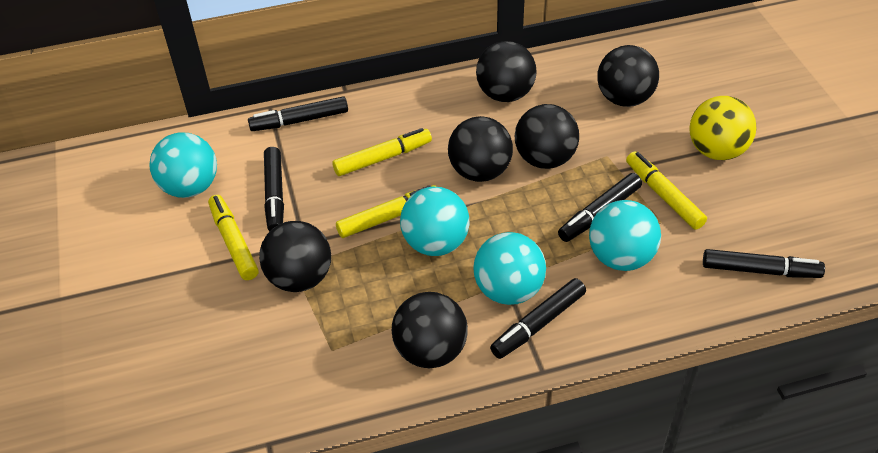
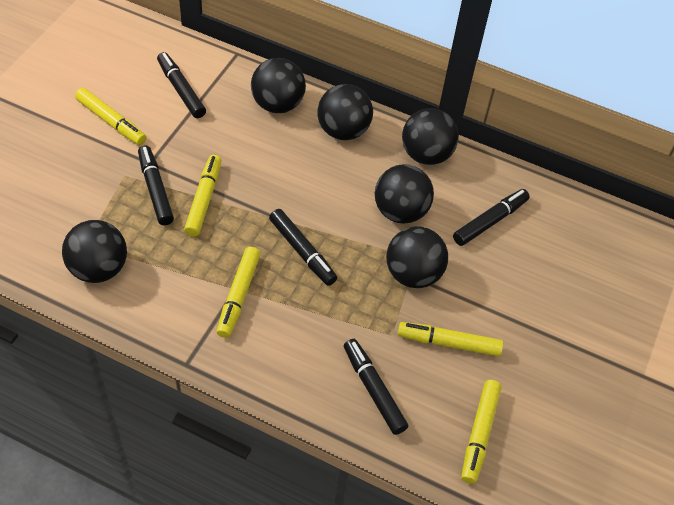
turquoise ball: [149,132,217,198] [400,187,470,256] [473,232,546,305] [589,200,661,271] = 4 -> none = 0
yellow ball: [689,96,757,160] = 1 -> none = 0
yellow marker: [208,195,259,280] [332,128,432,176] [336,185,436,238] [626,151,707,230] = 4 -> [75,88,146,145] [184,155,221,236] [217,247,261,338] [398,322,503,357] [461,380,502,484] = 5

